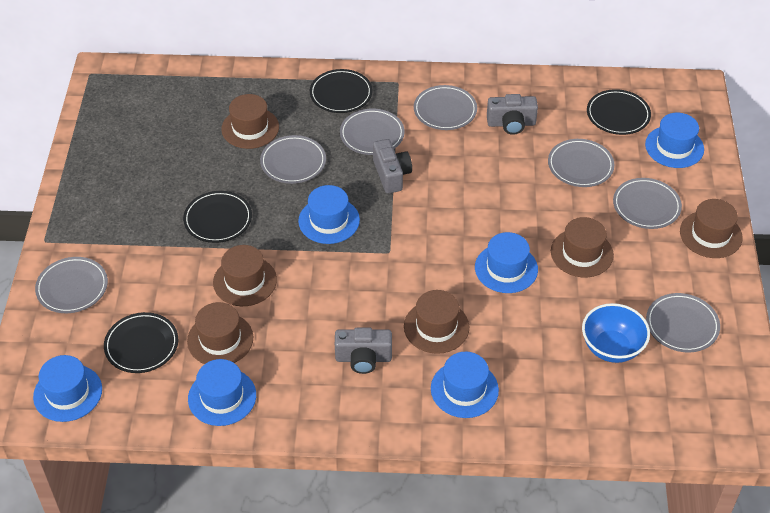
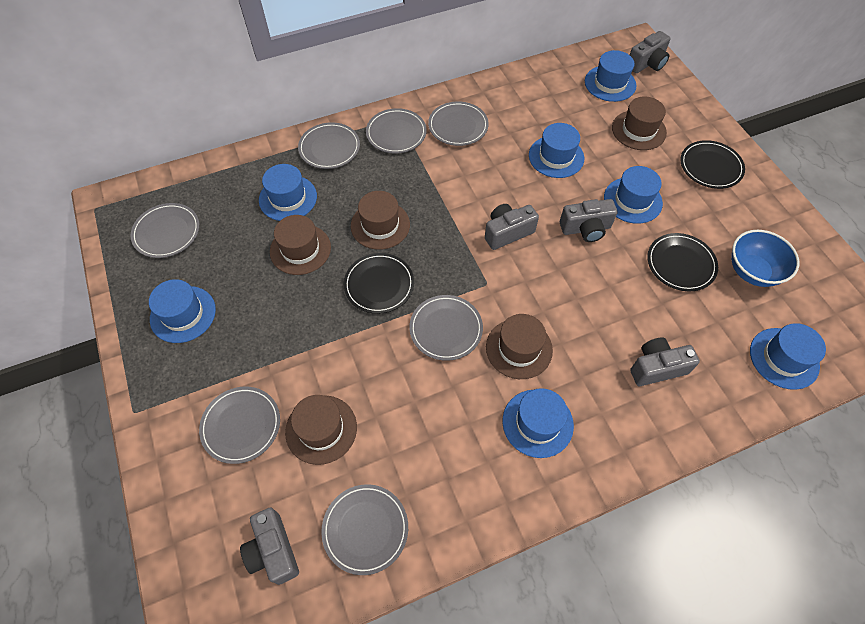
black plate: [104,312,178,373] [183,191,252,243] [310,69,373,113] [587,89,651,135] = 4 -> [344,253,414,314] [647,233,718,291] [680,140,745,189] = 3
blue hat: [33,355,102,422] [188,359,256,426] [298,185,360,244] [431,352,499,418] [475,232,538,293] [645,113,704,168] = 6 -> [149,279,216,343] [259,164,317,221] [502,388,574,458] [529,123,584,178] [585,50,637,102] [604,166,663,224] [750,323,826,390] = 7
brown hat: [187,302,253,364] [213,245,277,306] [221,94,279,149] [404,290,469,354] [551,217,614,277] [680,199,743,258] = 6 -> [270,215,331,275] [285,395,357,465] [351,191,410,250] [486,314,553,379] [612,96,667,150] = 5
grey camera: [335,328,392,374] [373,139,412,194] [487,94,538,135] = 3 -> [240,507,299,585] [485,204,539,250] [560,199,617,242] [630,31,671,73] [630,337,700,386] = 5

